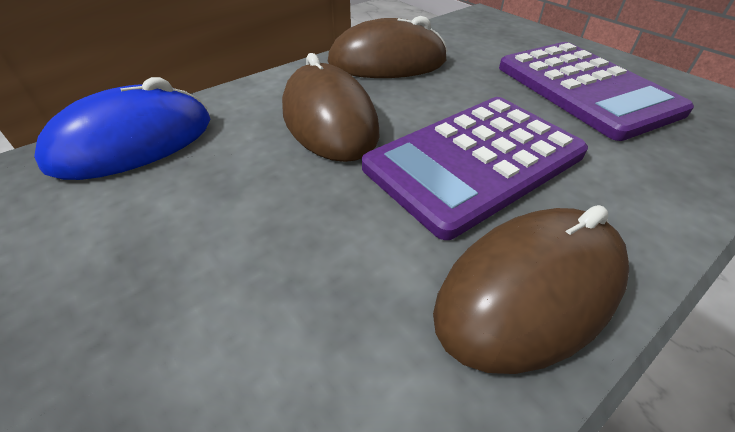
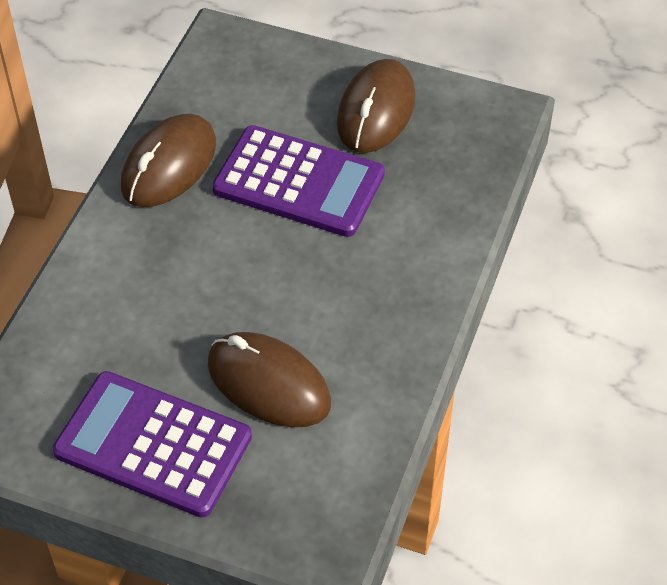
blue mouse: [34,77,210,180] = 1 -> none = 0

